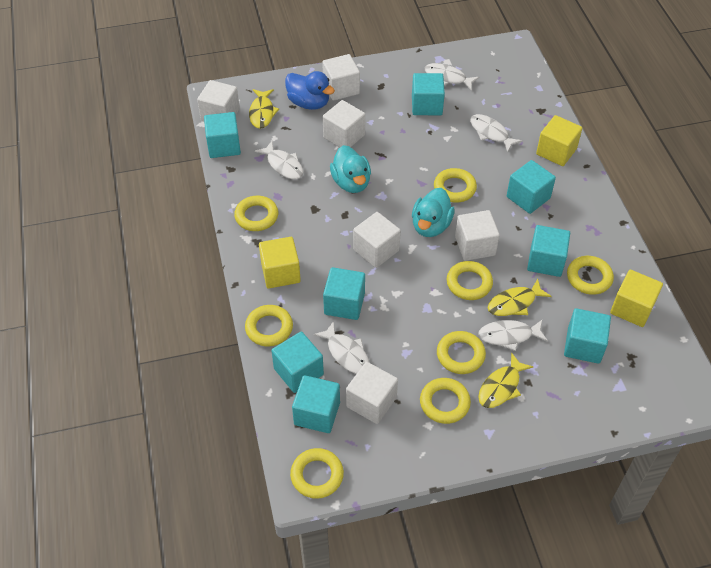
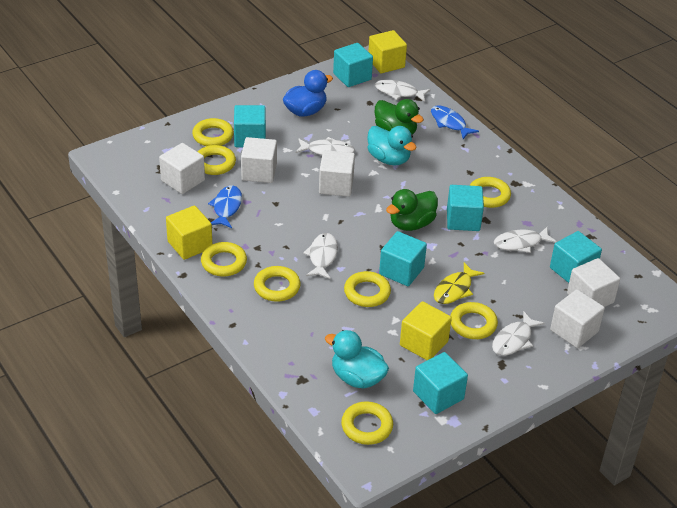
blue fish: none = 0 -> [208,185,242,228] [431,105,479,139] = 2
green duck: none = 0 -> [375,99,424,135] [386,189,438,231] = 2
turquoise cube: [204,112,241,158] [271,331,324,393] [292,375,340,433] [323,267,365,320] [412,73,445,115] [507,160,556,214] [527,225,570,277] [564,308,611,364] = 8 -> [234,105,266,147] [333,43,373,87] [379,231,427,286] [413,352,468,414] [447,185,484,231] [550,231,602,283] = 6
white cube: [197,80,240,121] [322,54,360,101] [323,100,365,147] [346,362,398,424] [353,212,401,268] [455,210,500,261] = 6 -> [159,143,205,194] [241,137,277,183] [319,150,355,197] [550,289,605,348] [567,258,620,307] = 5
yellow fish: [249,89,279,129] [478,352,533,408] [488,279,552,316] = 3 -> [434,262,484,304] = 1

